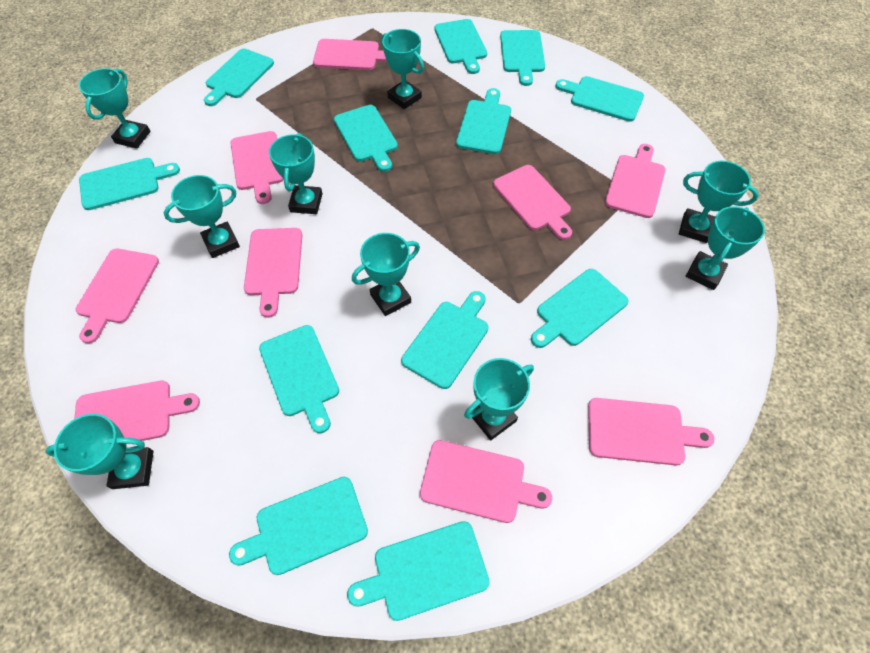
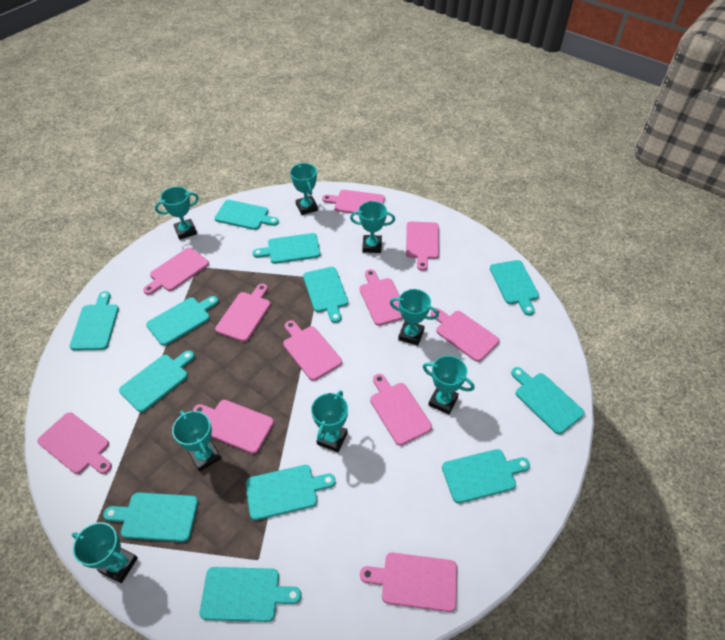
pink cutting board: [74,380,200,444] [76,249,159,343] [230,131,284,204] [244,228,302,318] [313,39,387,70] [420,440,552,523] [493,165,572,240] [588,398,714,465] [605,144,665,218] = 9 -> [37,412,112,474] [143,248,209,295] [193,400,274,454] [215,284,271,342] [283,321,342,381] [322,190,385,213] [359,269,403,326] [360,552,457,612] [370,374,432,446] [406,221,439,271] [431,308,499,362] = 11
turquoise trophy: [45,414,153,489] [79,68,151,149] [164,175,240,258] [269,133,323,214] [352,233,420,316] [381,29,424,109] [464,358,534,440] [679,161,759,243] [686,206,765,290] = 9 -> [72,522,138,583] [155,187,199,240] [172,411,221,472] [290,163,318,215] [311,391,348,452] [350,201,395,253] [390,289,439,346] [423,356,474,415] = 8

